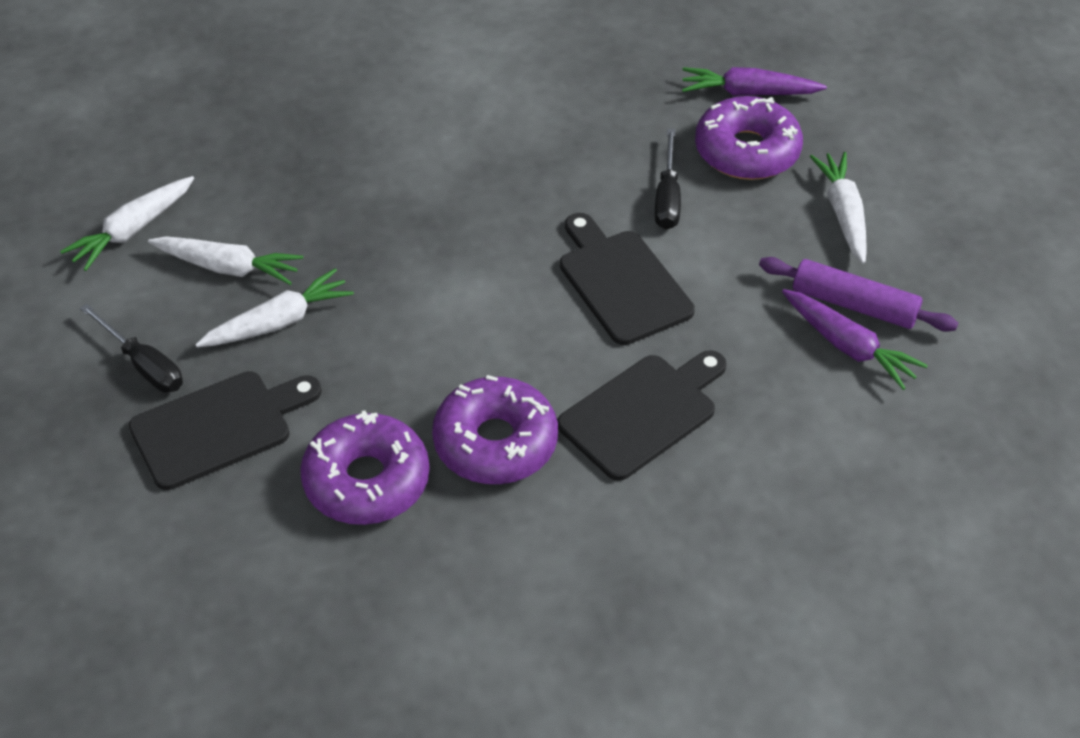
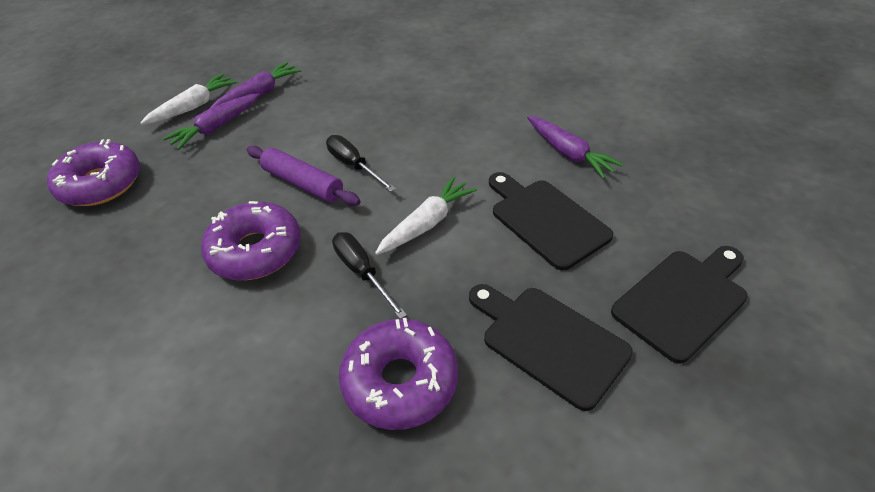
purple carrot: [682,67,827,96] [782,289,928,390] = 2 -> [163,93,260,150] [210,62,301,108] [527,116,624,179] = 3
white carrot: [60,176,194,271] [148,236,303,285] [195,269,354,347] [810,152,867,264] = 4 -> [140,73,237,125] [375,176,477,255] = 2

